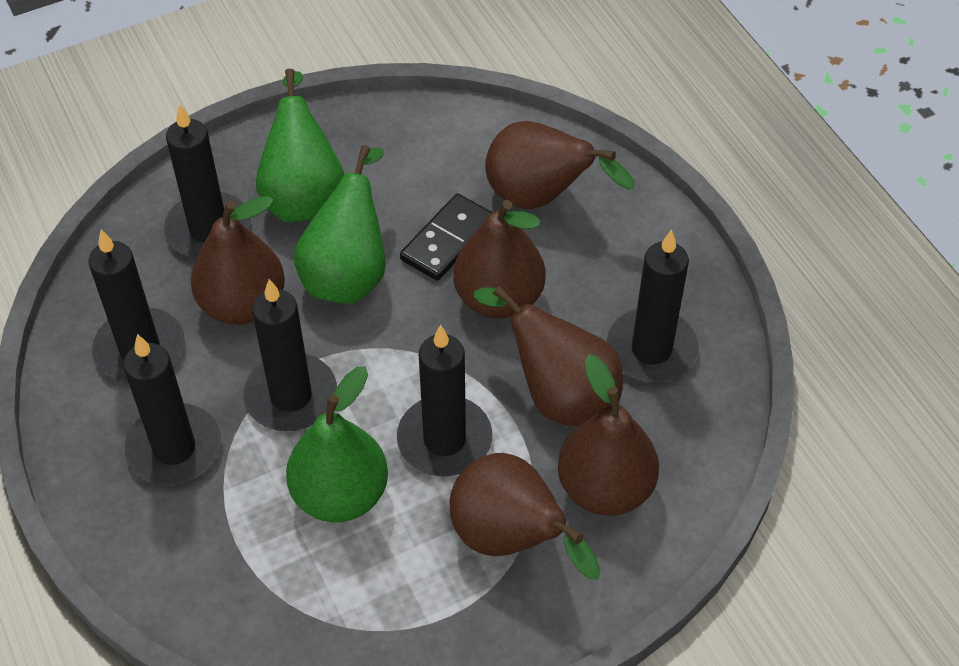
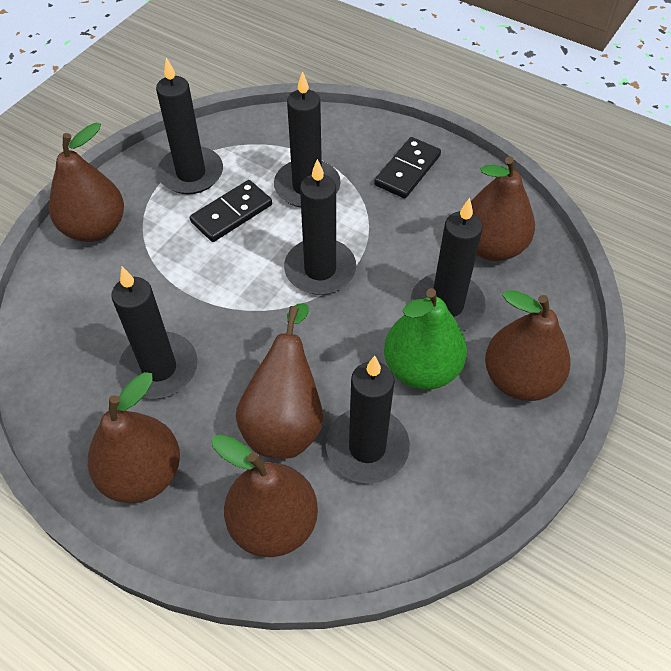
black domino: [400,193,493,281] = 1 -> [190,180,272,242] [374,137,441,199] = 2
green pear: [256,69,344,222] [286,366,388,522] [294,145,386,304] = 3 -> [384,288,467,390] = 1

